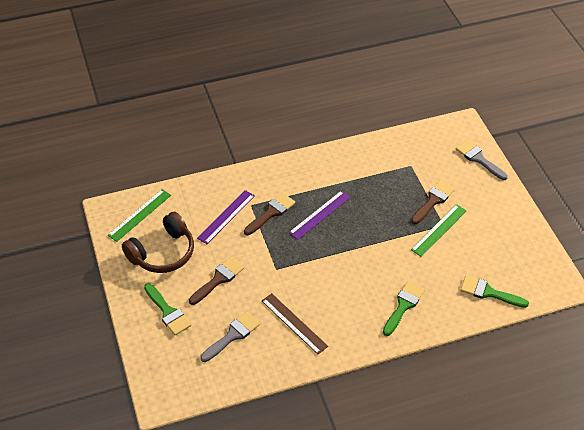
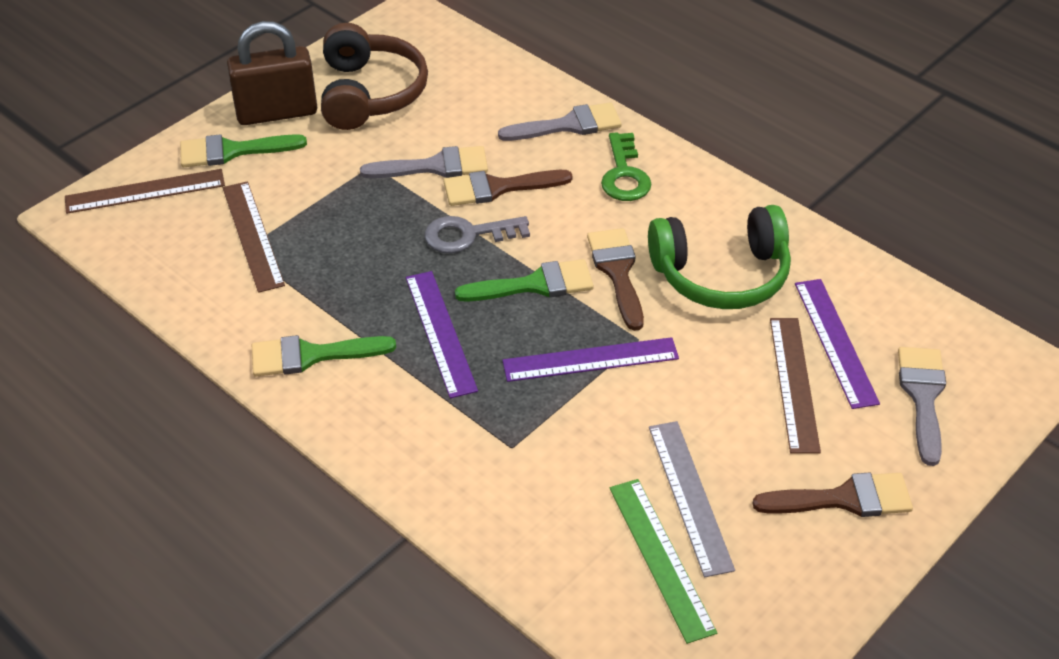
brown padlock: none = 0 -> [227,21,317,125] = 1
brown ruler: [262,293,328,354] = 1 -> [65,169,225,214] [223,181,285,293] [770,318,821,453] = 3
green headphones: none = 0 -> [648,205,791,309] = 1
green key: none = 0 -> [601,132,652,201] = 1
green ruler: [108,189,171,242] [411,204,467,257] = 2 -> [610,479,717,644] = 1
grey brush: [200,312,260,362] [456,140,508,180] = 2 -> [360,146,488,178] [498,102,622,141] [898,347,946,466] = 3
grey key: none = 0 -> [424,216,530,254] = 1
grey ruler: none = 0 -> [649,421,735,577] = 1
purple ruler: [197,190,255,244] [289,190,351,240] = 2 -> [406,271,478,398] [502,337,679,382] [795,279,880,409] = 3

